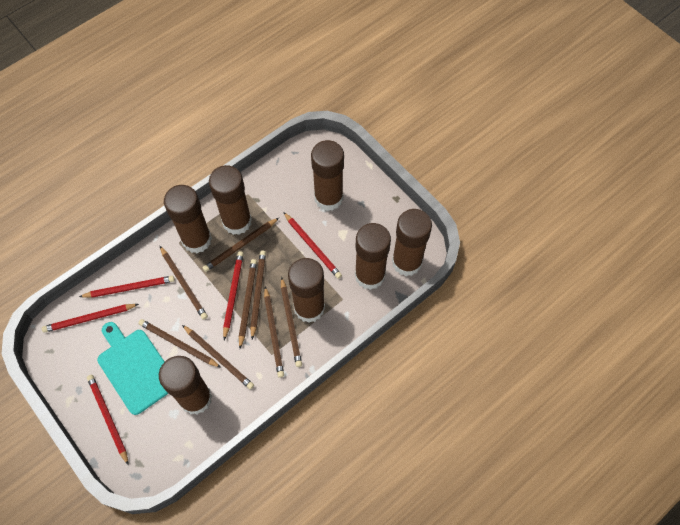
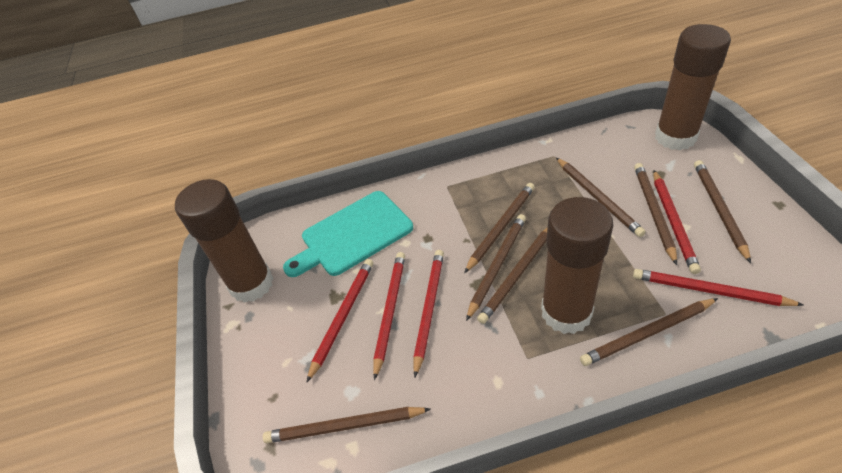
brown glue stick: [159,356,212,415] [164,185,212,253] [209,165,252,235] [288,258,325,323] [311,140,344,211] [355,223,391,290] [392,209,432,276] = 7 -> [175,179,273,303] [541,197,613,334] [655,24,731,150] = 3

